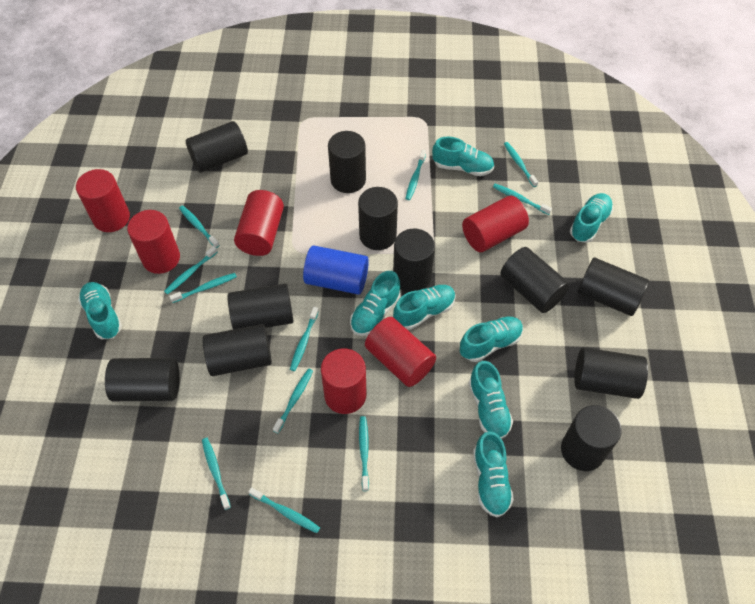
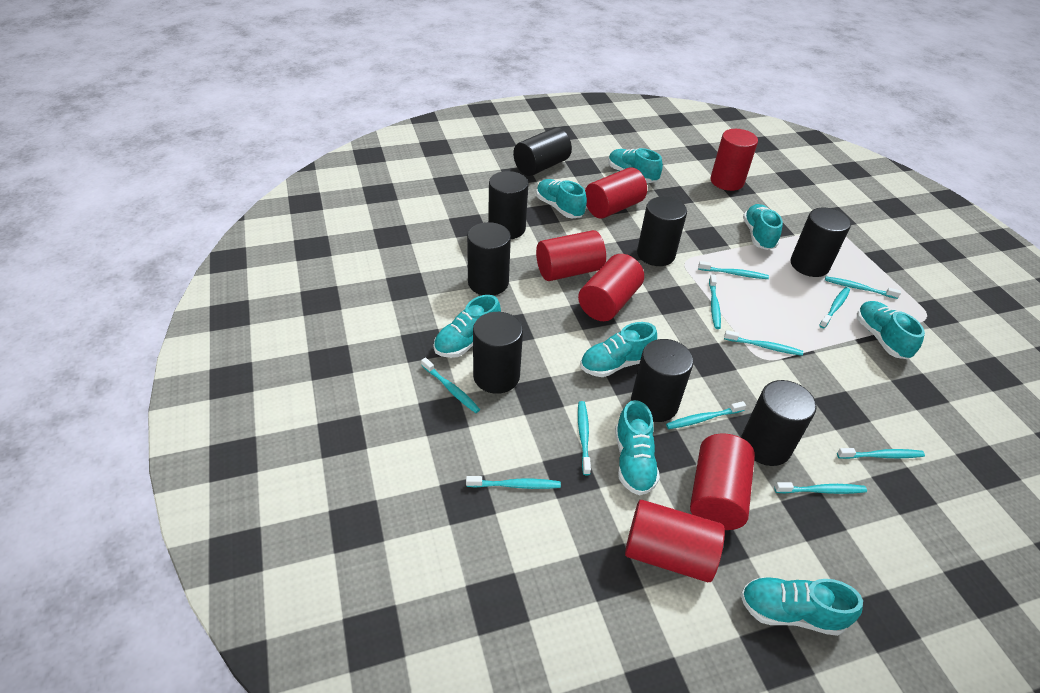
black cylinder: [105,358,180,401] [186,121,248,173] [203,324,272,376] [227,284,293,329] [328,131,366,193] [358,187,398,250] [393,229,435,292] [500,247,570,313] [561,405,622,471] [574,347,648,399] [578,258,649,316] = 11 -> [467,222,511,296] [473,312,523,394] [488,171,528,239] [513,127,572,176] [631,339,694,422] [637,197,687,266] [741,380,816,466] [791,208,851,277] = 8
blue cylinder: [303,246,369,295] = 1 -> none = 0

